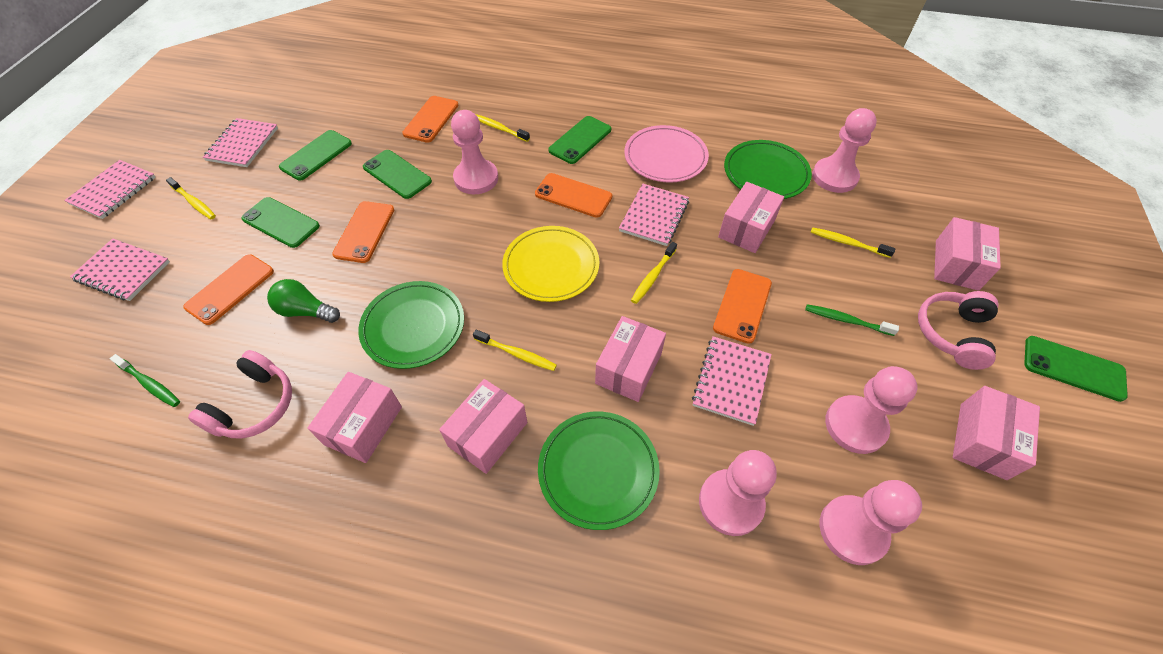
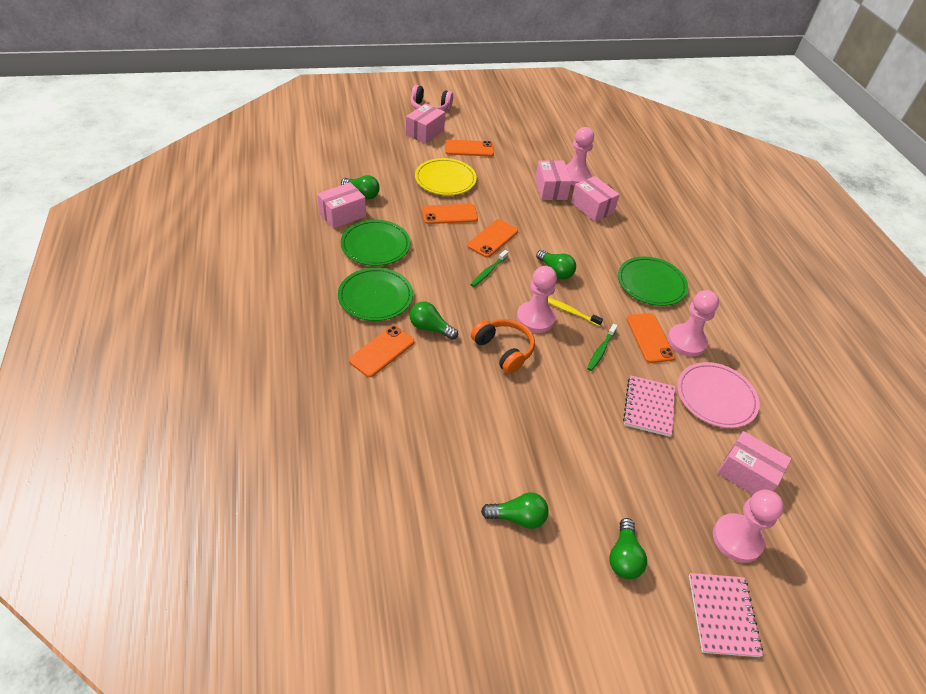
green light bulb: [267,279,340,323] = 1 -> [341,175,380,200] [410,302,458,340] [481,492,549,529] [536,250,576,280] [609,518,647,579] = 5
green phone: [242,197,320,248] [279,130,352,181] [363,150,432,199] [548,116,611,164] [1024,336,1128,402] = 5 -> none = 0
orange headphones: none = 0 -> [471,319,535,374] = 1
pink box: [307,372,402,463] [439,379,527,474] [595,316,666,402] [718,182,784,253] [934,217,1001,291] [953,386,1040,480] = 6 -> [317,182,366,229] [406,103,445,144] [535,160,572,200] [571,176,620,222] [717,431,791,494] = 5
pink headphones: [188,350,292,439] [918,291,998,370] = 2 -> [411,85,453,111] = 1
pink notebook: [64,160,156,219] [70,238,170,301] [203,118,278,167] [619,184,689,246] [692,336,772,426] = 5 -> [623,376,675,437] [689,573,763,657] = 2
pink pawn: [451,110,498,194] [699,450,777,536] [812,108,877,193] [820,480,922,565] [825,366,918,454] = 5 -> [517,266,557,333] [566,127,594,185] [667,290,719,357] [713,490,784,563] = 4
yellow toothbrush: [166,177,216,219] [473,329,557,371] [476,114,530,142] [631,242,677,304] [810,227,895,258] = 5 -> [548,298,603,326] = 1

